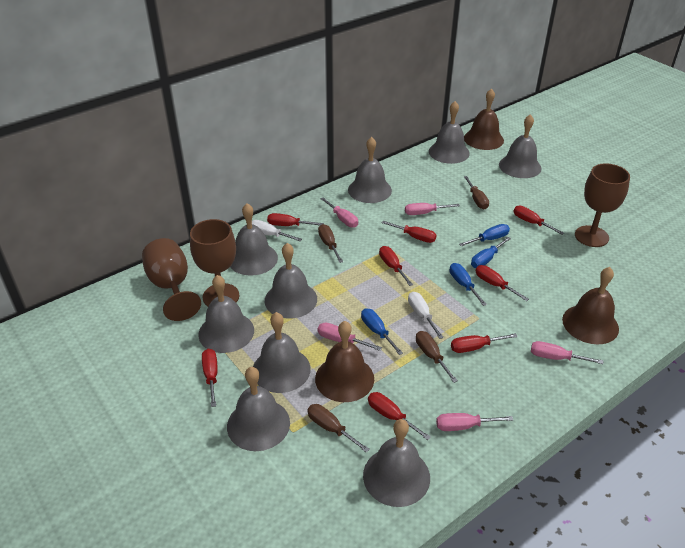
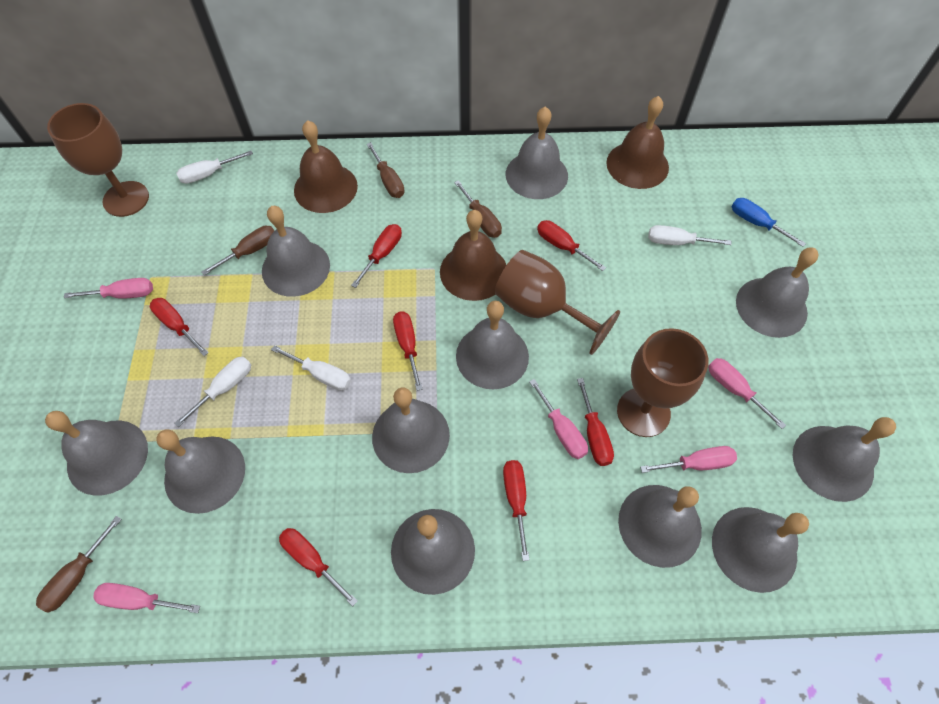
blue screwdriver: [361,308,403,355] [450,263,487,306] [459,224,510,246] [471,237,511,268] = 4 -> [731,198,806,247] = 1
grey bell: [198,275,254,353] [227,367,290,451] [230,203,278,276] [253,312,311,393] [265,243,317,319] [348,137,392,203] [363,419,430,507] [429,101,470,164] [499,114,542,178] = 9 -> [45,411,148,496] [156,430,245,514] [262,206,330,297] [372,387,450,473] [391,509,475,595] [456,301,529,389] [506,107,568,199] [618,485,702,568] [712,507,809,593] [736,247,819,338] [793,417,896,502] = 11
red screwdriver: [202,349,218,407] [267,213,324,226] [368,392,431,440] [379,246,413,286] [382,221,437,243] [451,333,518,353] [476,265,529,301] [514,206,564,235] = 8 -> [150,298,209,356] [279,528,358,606] [351,224,402,288] [393,311,423,391] [503,460,530,561] [537,220,606,271] [577,378,614,466] = 7
white screwdriver: [252,220,302,241] [408,292,444,339] = 2 -> [174,357,251,427] [177,150,253,184] [271,345,351,391] [648,225,732,245] = 4

